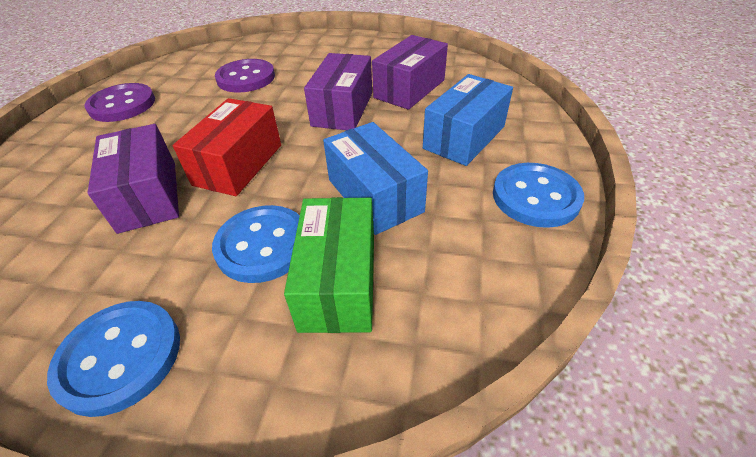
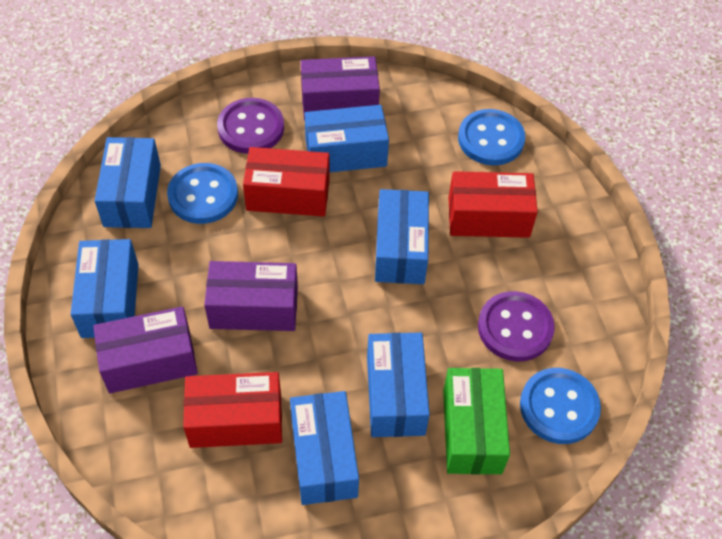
blue box: [323,122,428,235] [423,74,513,166] = 2 -> [71,239,139,338] [95,137,161,228] [290,391,359,505] [305,105,389,172] [367,333,430,437] [375,189,429,284] = 6
red box: [173,98,281,196] = 1 -> [183,372,282,448] [243,147,330,217] [448,171,538,238] = 3

